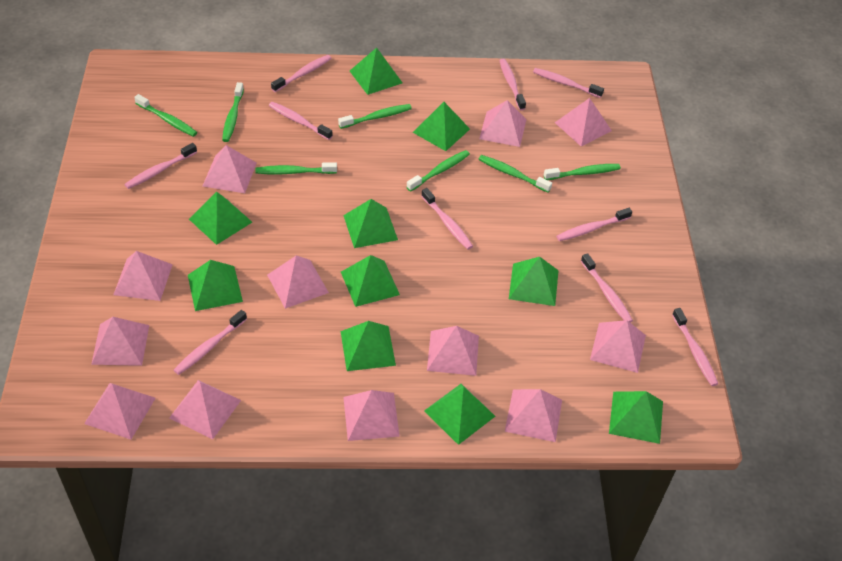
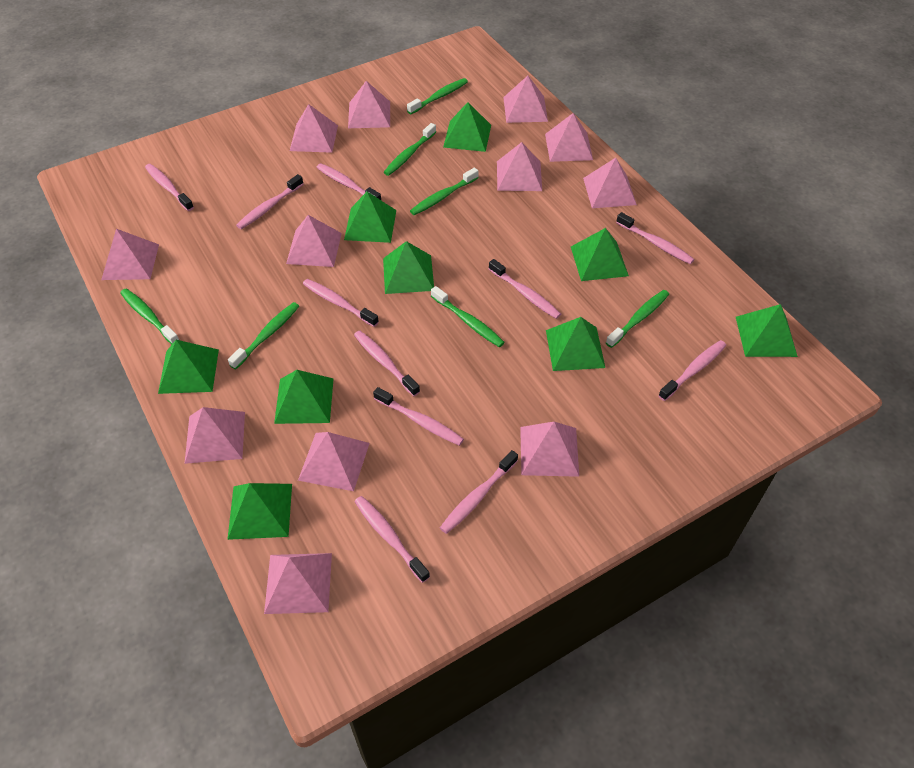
green pyramid: [188,260,243,311] [189,192,252,245] [341,255,400,307] [341,321,396,371] [343,199,398,248] [350,47,402,95] [413,102,470,151] [424,384,495,445] [509,257,559,306] [609,391,663,444] = 10 -> [158,340,219,394] [227,483,292,540] [274,370,334,424] [344,192,396,243] [383,241,434,294] [443,102,491,152] [546,317,605,371] [571,228,629,281] [736,304,798,357] = 9
pink toothbrush: [124,143,197,189] [174,310,247,375] [269,102,332,140] [271,55,332,92] [422,188,473,250] [499,59,526,111] [533,68,604,98] [556,208,632,241] [581,253,633,323] [672,308,718,386] = 10 -> [145,164,194,211] [236,174,303,229] [303,279,379,327] [316,163,381,200] [354,331,420,396] [354,496,430,583] [373,387,464,446] [440,450,518,534] [489,259,561,319] [616,212,695,264] [658,340,726,401] = 11

